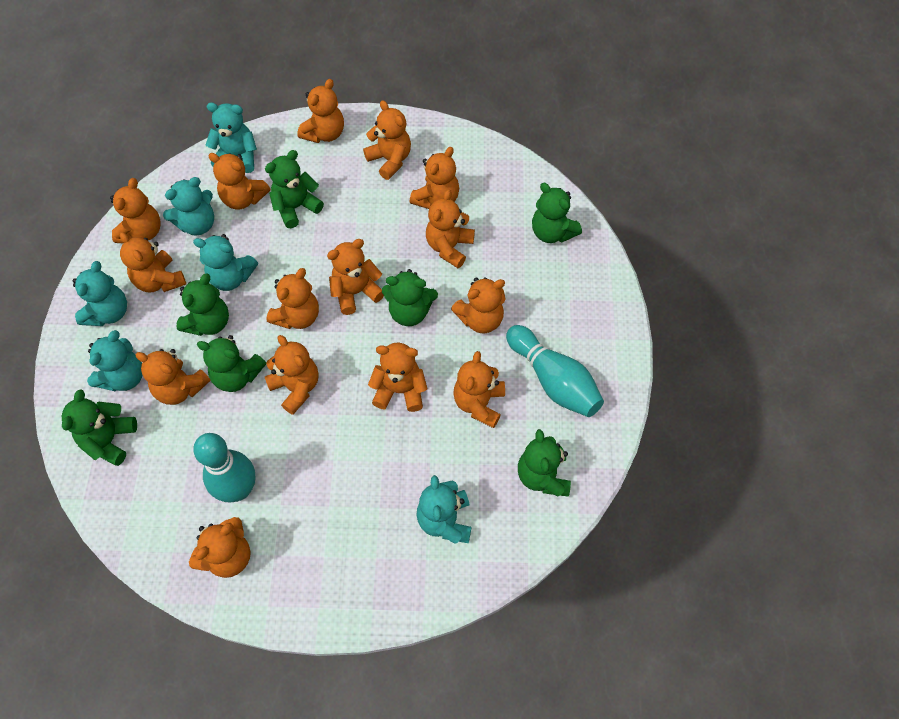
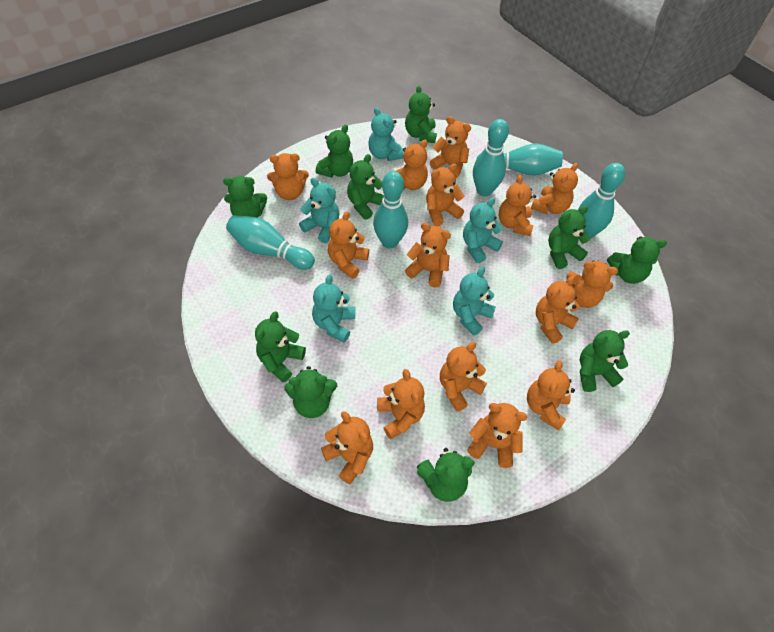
green teddy bear: [62,389,137,466] [176,274,229,336] [197,335,266,392] [265,150,324,228] [382,269,438,326] [518,429,571,497] [532,183,582,243] = 7 -> [223,176,267,218] [255,312,306,383] [284,366,337,418] [316,125,353,178] [347,154,384,220] [405,85,437,143] [417,448,475,502] [548,206,590,269] [580,330,630,392] [607,236,667,284] = 10
turquoise bowling pin: [193,433,256,503] [506,325,604,417] = 2 -> [226,215,315,270] [373,171,408,249] [473,119,509,196] [476,143,563,176] [578,163,625,239] = 5
turquoise teddy bear: [73,261,127,326] [87,330,142,391] [163,177,214,235] [193,234,258,291] [206,102,257,173] [417,475,472,544] = 6 -> [299,178,340,243] [312,275,355,343] [368,107,404,161] [453,267,496,336] [463,198,503,263] = 5

